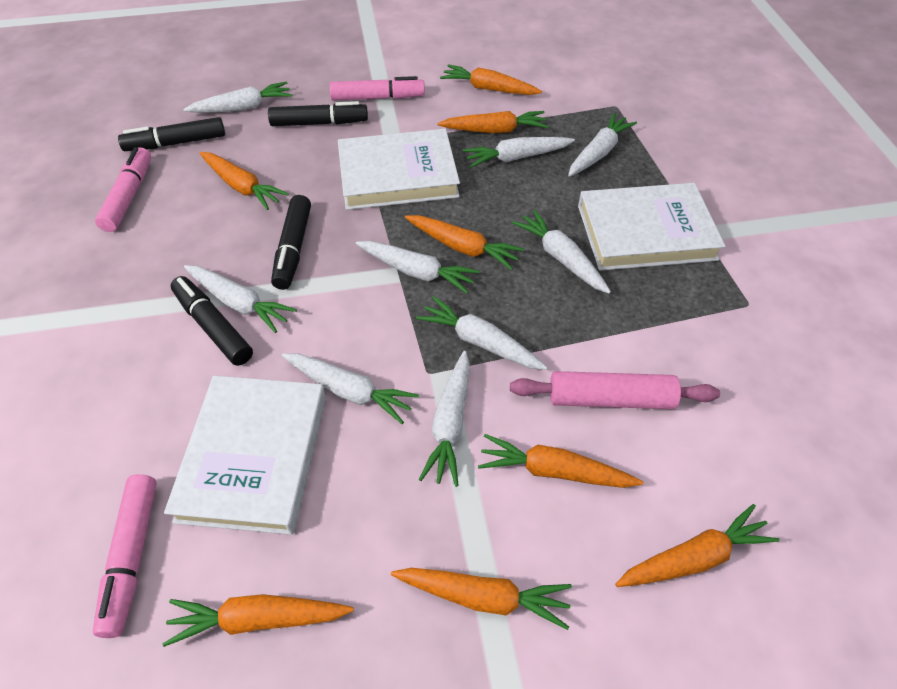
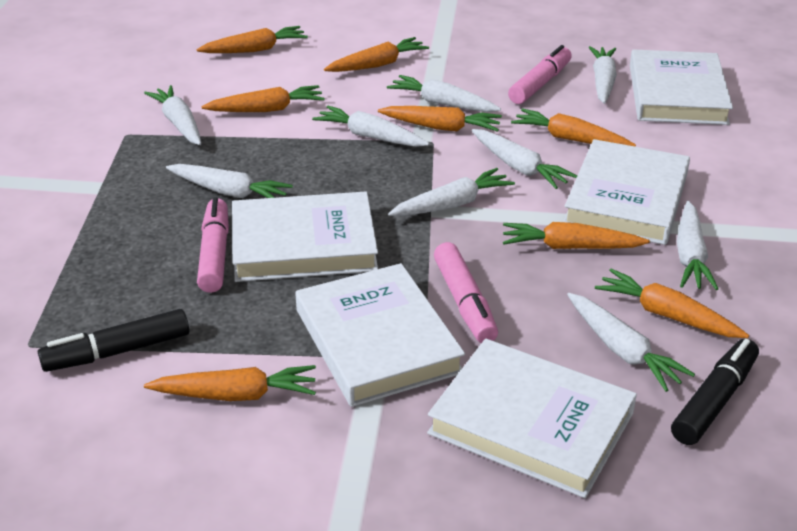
black marker: [118,117,225,151] [170,276,253,366] [268,101,368,126] [271,195,311,290] = 4 -> [38,309,189,372] [671,339,759,445] = 2
pink rolling pin: [510,371,720,409] = 1 -> none = 0
white book: [164,376,326,535] [338,129,460,210] [578,183,726,271] = 3 -> [232,191,378,282] [295,263,465,407] [427,339,637,498] [563,139,690,245] [630,49,733,125] = 5

